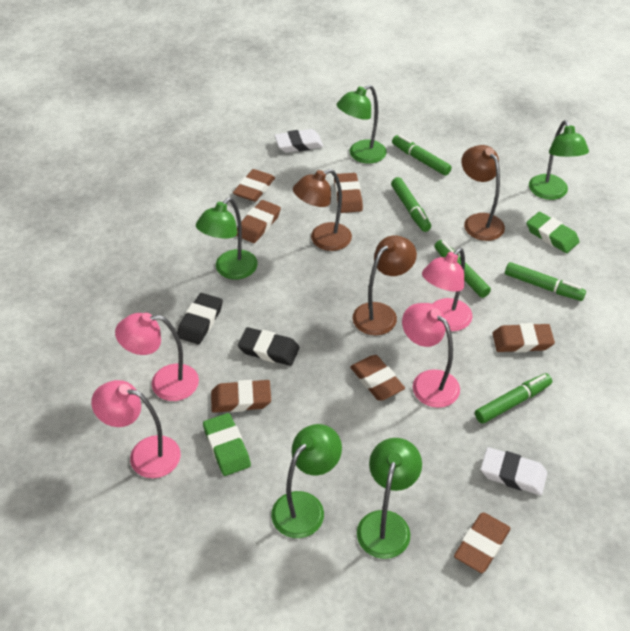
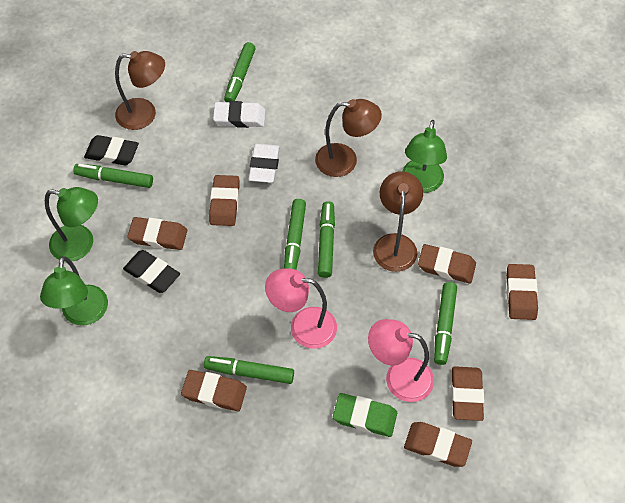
green eraser: [203,413,251,476] [526,212,580,253] = 2 -> [333,393,397,437] = 1
green lamp: [196,197,258,280] [271,424,342,538] [337,85,387,164] [357,438,422,559] [529,120,589,200] = 5 -> [40,256,108,326] [45,187,98,261] [402,120,447,193] = 3
green marker: [391,177,431,232] [392,135,452,176] [434,240,491,298] [475,373,552,424] [505,262,586,301] = 5 -> [73,164,153,188] [204,356,294,384] [224,42,256,102] [284,199,306,270] [318,201,335,278] [434,282,457,365] = 6
pink lamp: [91,380,181,478] [115,313,199,401] [402,303,460,408] [422,248,472,331] = 4 -> [265,268,337,349] [368,319,434,402] = 2

